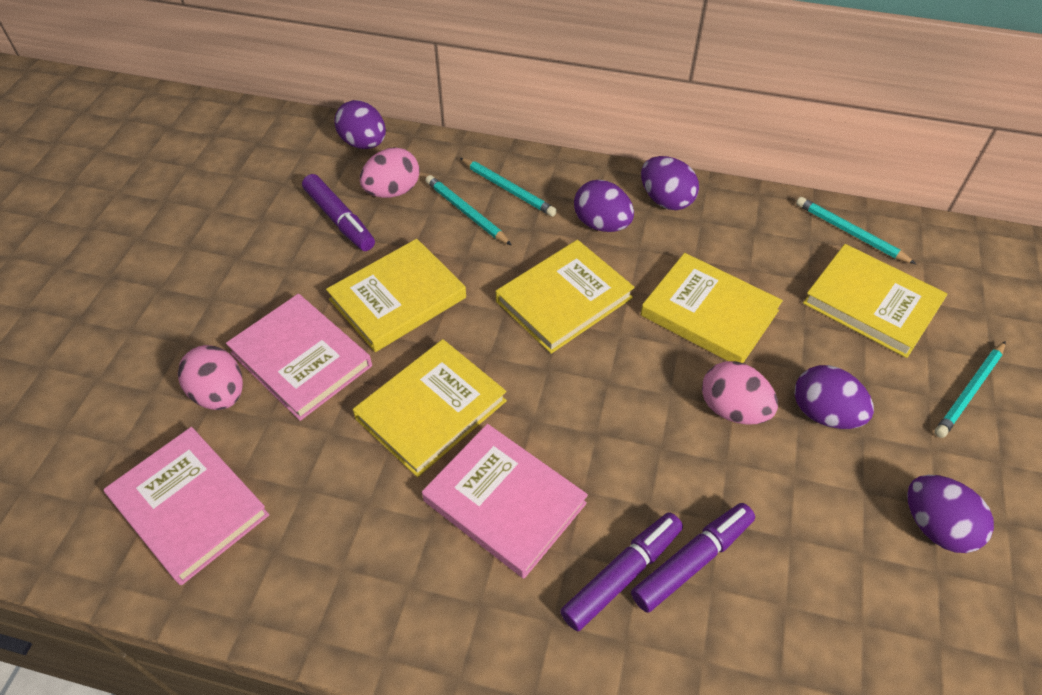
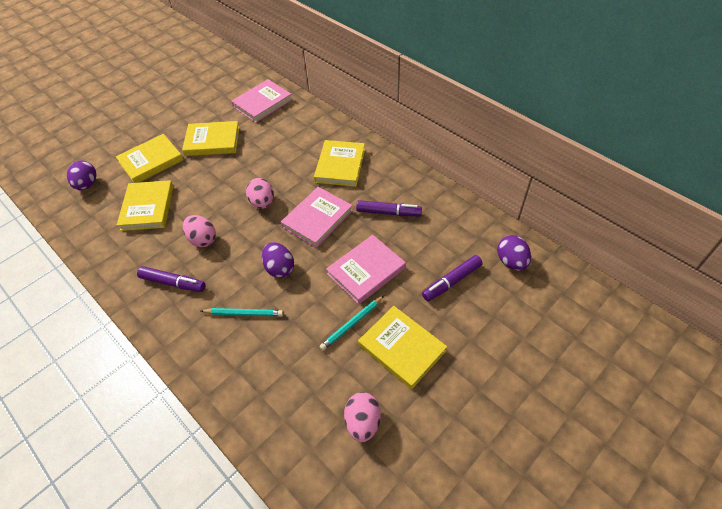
purple egg: [335,100,386,149] [574,180,634,232] [641,156,699,210] [795,365,874,429] [907,475,994,553] = 5 -> [67,161,97,190] [262,242,294,278] [497,235,531,271] = 3
turquoise pencil: [425,175,512,246] [460,158,557,216] [796,197,916,264] [934,341,1006,438] = 4 -> [201,308,283,317] [319,296,384,351] = 2

